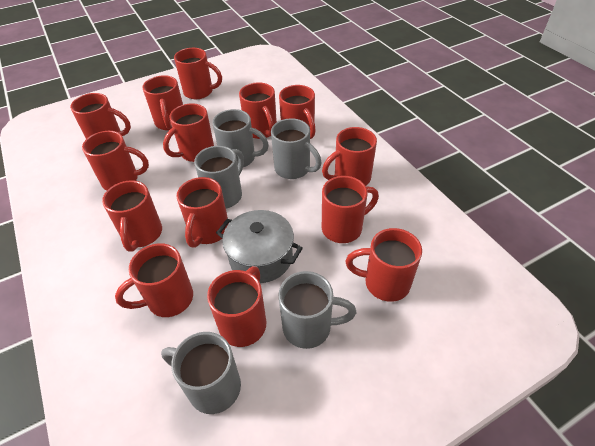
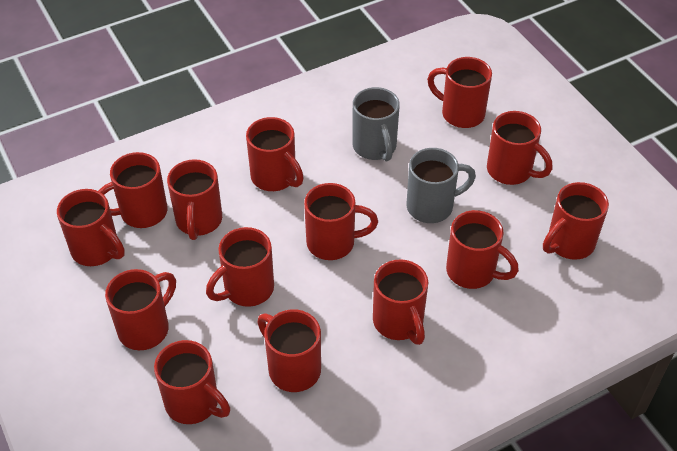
grey mug: [161,332,241,414] [194,146,244,209] [212,109,269,167] [271,118,322,179] [279,271,356,349] = 5 -> [353,87,400,161] [407,148,476,223] = 2
grey pot: [216,210,303,283] = 1 -> none = 0

